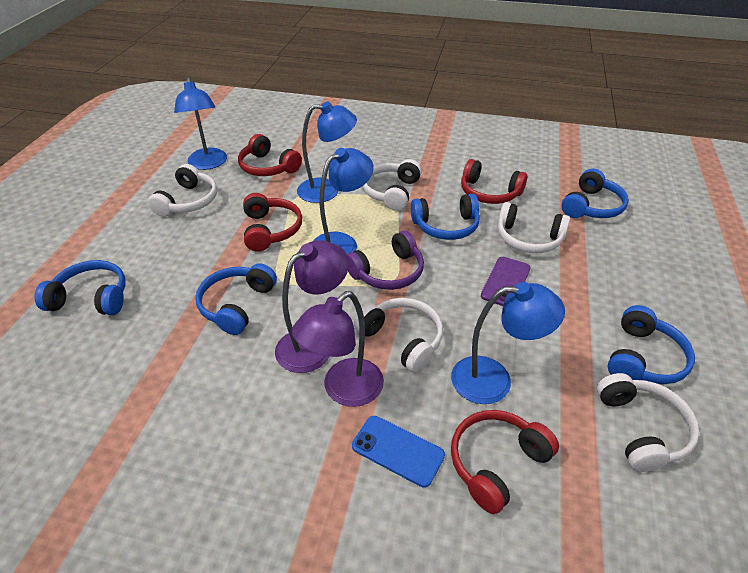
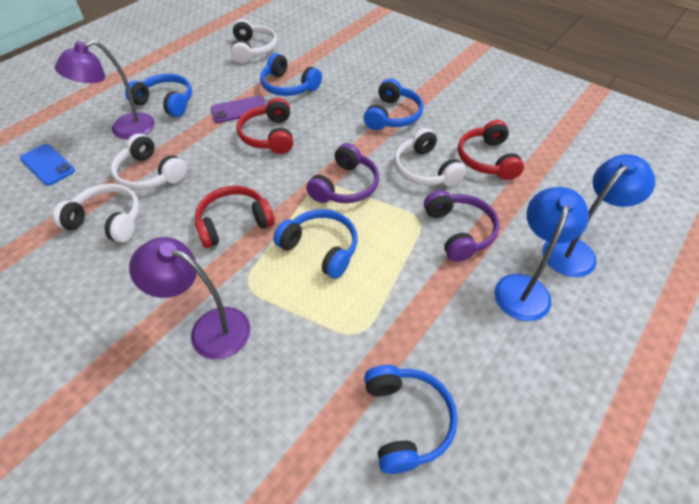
blue lamp: [174,77,227,170] [297,101,357,203] [313,148,374,254] [451,282,565,404] = 4 -> [494,187,589,321] [543,154,656,277] = 2
purple headphones: [347,231,424,290] = 1 -> [306,143,379,203] [424,190,500,262] = 2
red headphones: [238,134,302,176] [243,193,302,251] [451,410,559,514] [461,159,527,204] = 4 -> [195,186,275,248] [237,98,293,154] [458,120,524,180] = 3
white headphones: [148,164,217,217] [354,298,443,373] [363,159,422,211] [498,202,570,253] [597,373,699,472] = 5 -> [53,184,140,243] [111,134,187,190] [231,19,277,63] [394,128,466,186] = 4

